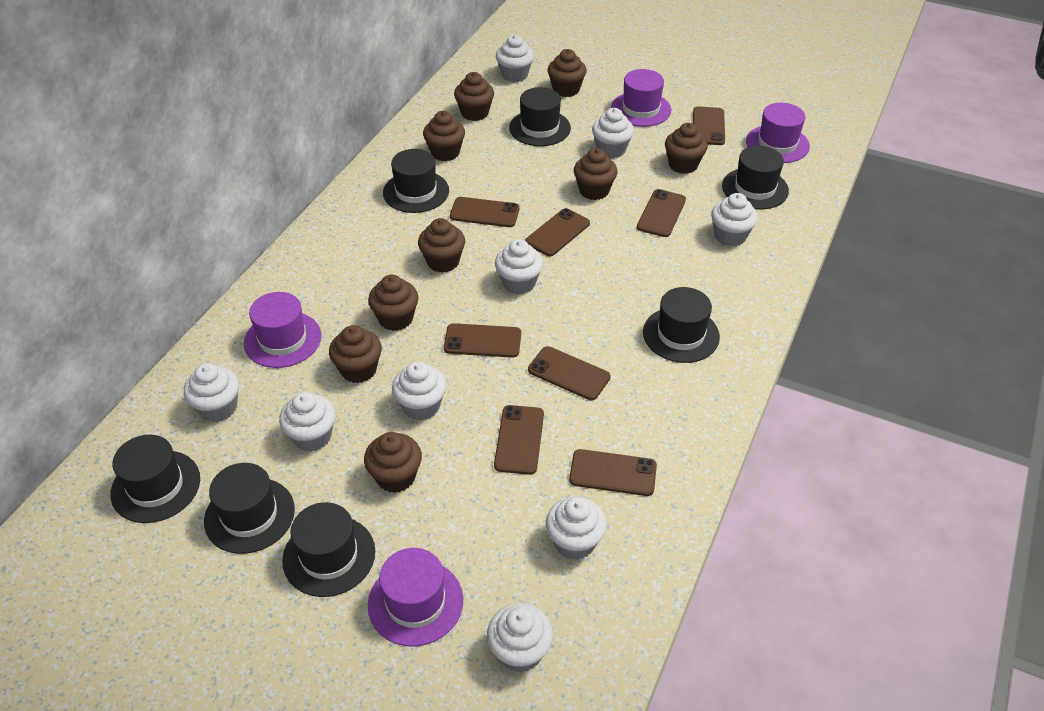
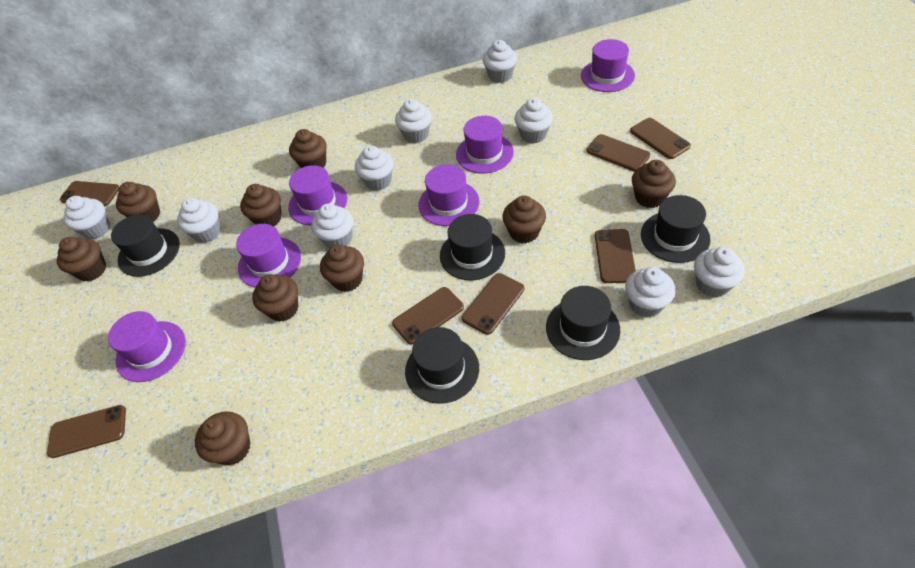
black hat: [111,434,200,523] [204,463,295,554] [282,502,375,597] [383,149,449,213] [509,87,571,146] [643,287,720,363] [722,146,789,209] = 7 -> [111,214,180,277] [405,327,479,404] [440,214,505,280] [546,286,620,360] [641,195,711,263] = 5
brown phone: [444,323,521,358] [450,197,519,227] [494,405,544,475] [525,208,590,256] [528,346,611,400] [569,449,657,496] [637,189,686,237] [693,106,725,145] = 8 -> [47,405,126,458] [60,181,120,206] [392,287,464,345] [462,273,524,335] [587,134,650,172] [595,229,636,283] [630,118,691,159] = 7
purple hat: [244,292,321,368] [368,548,463,646] [611,69,671,127] [746,103,810,163] = 4 -> [108,311,186,382] [236,224,301,288] [288,165,347,225] [418,164,479,226] [456,116,514,174] [581,39,635,92] = 6

